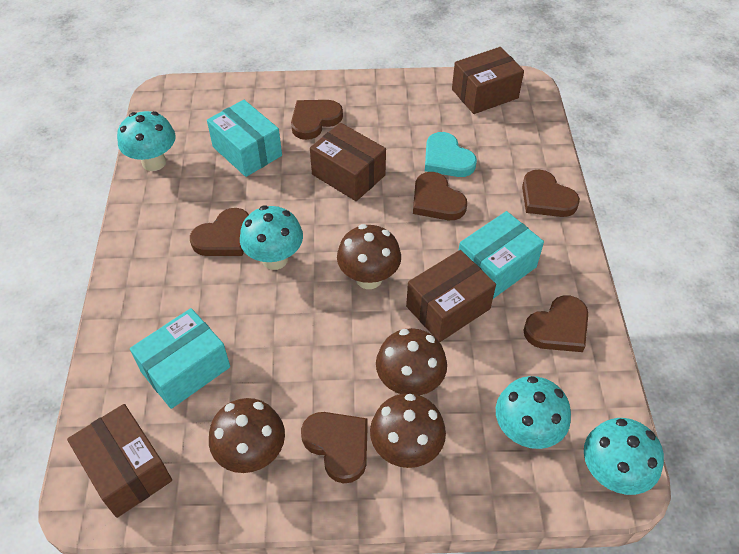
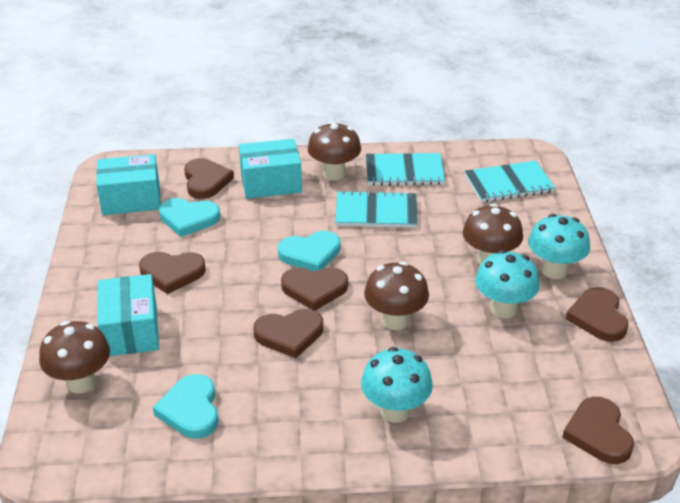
brown box: [67,404,172,518] [310,123,386,201] [406,250,496,342] [452,47,524,114] = 4 -> none = 0
turquoise heart: [425,132,477,177] = 1 -> [153,374,219,438] [159,198,220,237] [278,231,341,271] = 3
turquoise mushroom: [117,111,175,171] [240,205,303,270] [496,376,571,449] [584,418,664,495] = 4 -> [361,347,433,423] [475,250,540,318] [528,214,590,279] = 3
turquoise notebook: none = 0 -> [335,190,417,228] [366,153,445,186] [464,161,555,202] = 3

